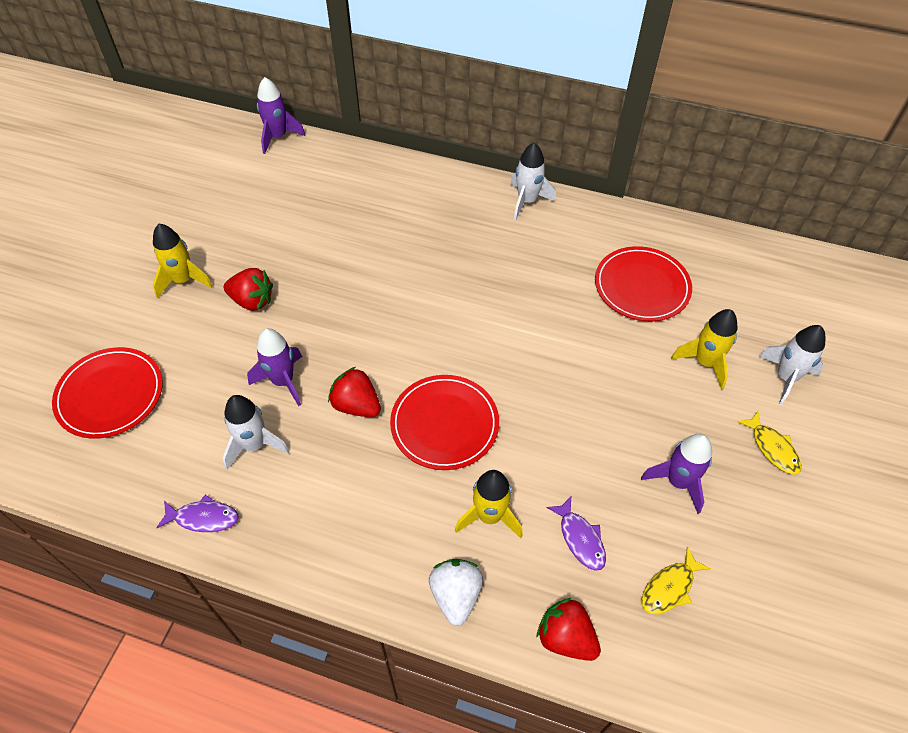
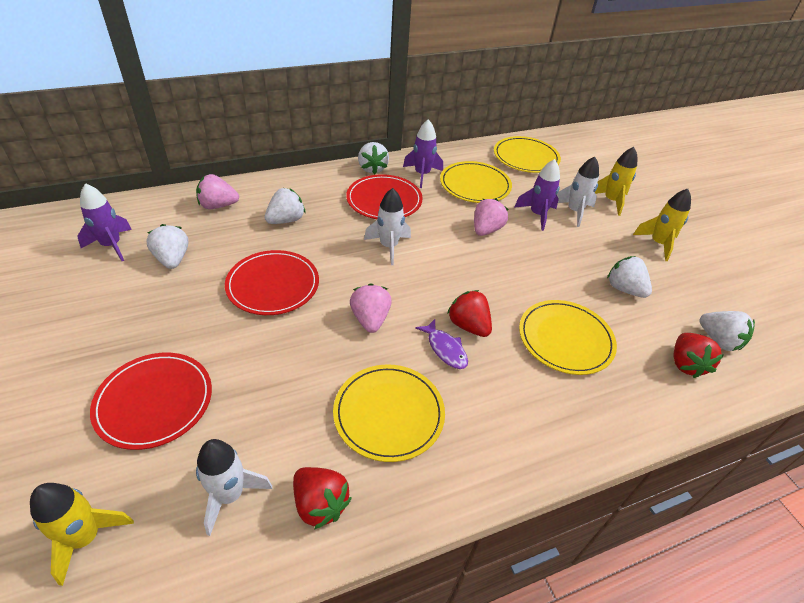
pink strawberry: none = 0 -> [196,174,239,209] [350,283,392,333] [474,198,509,236] = 3
purple fish: [156,495,239,532] [546,496,606,571] = 2 -> [415,319,468,369] = 1
white strawberry: [429,559,483,626] = 1 -> [146,224,188,269] [264,188,305,224] [358,142,389,175] [607,256,652,298] [699,311,755,351] = 5
yellow fish: [642,547,711,614] [737,411,801,475] = 2 -> none = 0
yellow plate: none = 0 -> [333,364,445,462] [440,161,512,203] [494,136,561,173] [519,300,617,375] = 4

